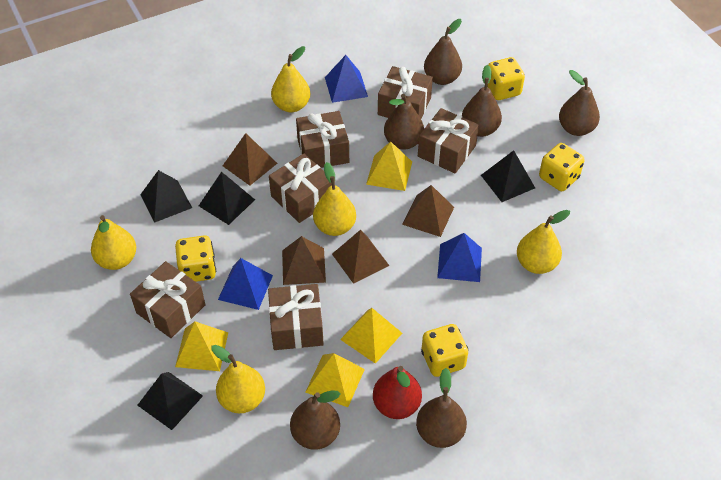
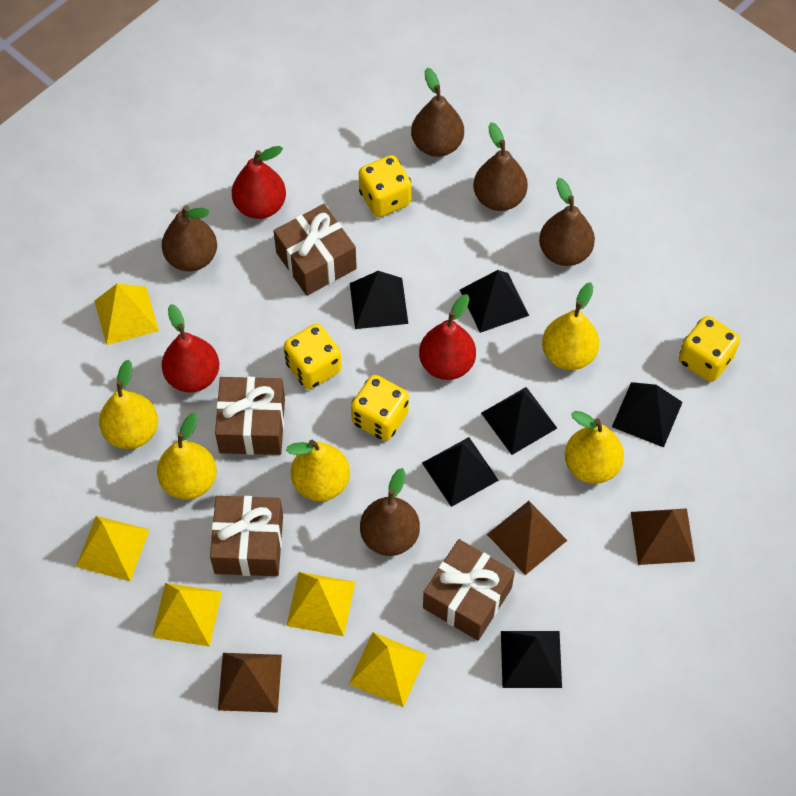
black pyramid: [137,372,203,430] [140,170,192,223] [199,172,255,225] [481,150,535,202] = 4 -> [350,271,408,329] [422,437,499,507] [460,270,529,333] [481,387,557,455] [501,631,562,688] [612,382,683,448] = 6
blue pyramid: [218,258,273,310] [325,55,368,103] [437,233,482,282] = 3 -> none = 0
brown gift: [130,261,205,338] [268,284,324,350] [269,154,332,223] [296,111,349,168] [378,66,433,119] [418,108,479,174] = 6 -> [210,496,283,576] [215,377,285,455] [274,204,357,296] [423,539,515,641] = 4
brown pear: [290,390,340,450] [384,94,424,150] [416,368,467,448] [424,19,462,85] [462,65,502,137] [559,70,600,136] = 6 -> [162,205,217,271] [360,468,420,556] [411,68,464,157] [473,122,528,211] [539,178,595,266] = 5
brown pyramid: [223,133,277,186] [282,236,326,285] [332,230,389,284] [402,185,454,237] = 4 -> [218,653,282,713] [487,501,568,575] [631,508,695,565] = 3
red pear: [373,366,422,419] = 1 -> [162,304,219,392] [232,146,286,219] [419,294,476,380] = 3
yellow pyramid: [175,321,228,371] [305,353,365,407] [340,308,402,364] [366,141,412,191] = 4 -> [76,516,149,581] [95,283,159,345] [152,583,222,647] [286,572,355,636] [349,632,427,707] = 5

